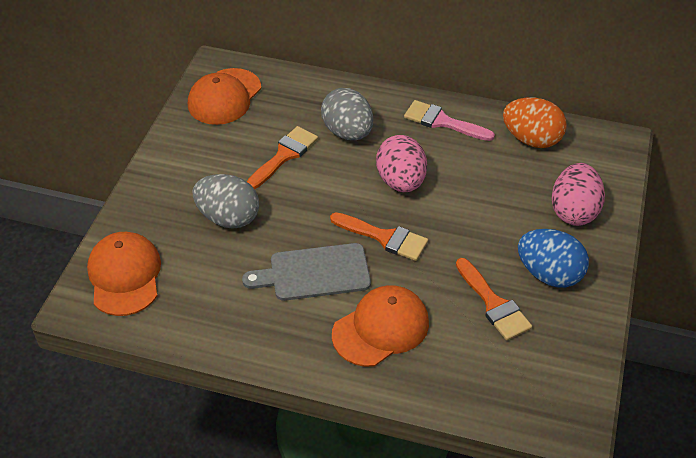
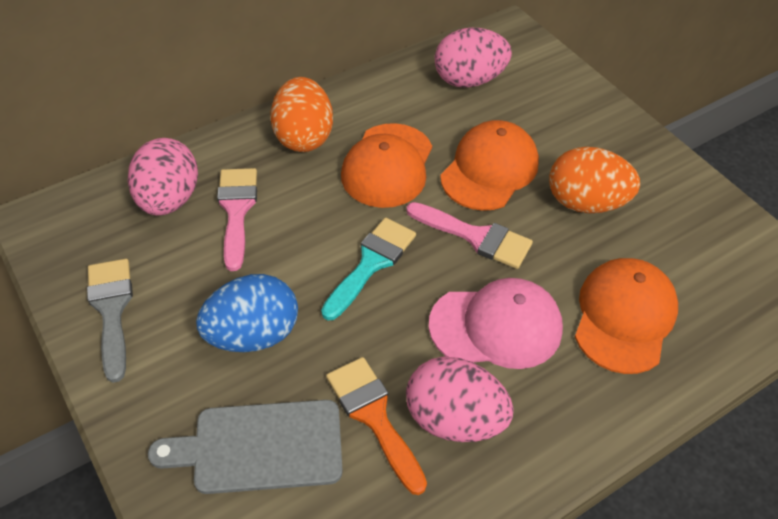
grey brush: none = 0 -> [87,259,133,383] = 1
grey egg: [192,174,259,229] [321,88,373,140] = 2 -> none = 0
orange brush: [247,126,318,189] [330,212,428,261] [456,258,532,340] = 3 -> [326,357,427,495] = 1
orange egg: [503,97,567,148] = 1 -> [271,77,333,152] [549,147,640,213] = 2
pink brush: [404,100,495,141] = 1 -> [217,168,257,271] [406,202,533,269] = 2
pink cap: none = 0 -> [429,278,563,369] = 1
pink egg: [376,135,427,192] [552,163,605,226] = 2 -> [128,138,198,215] [406,357,514,442] [435,28,512,88] = 3
turquoise brush: none = 0 -> [321,218,416,320] = 1

